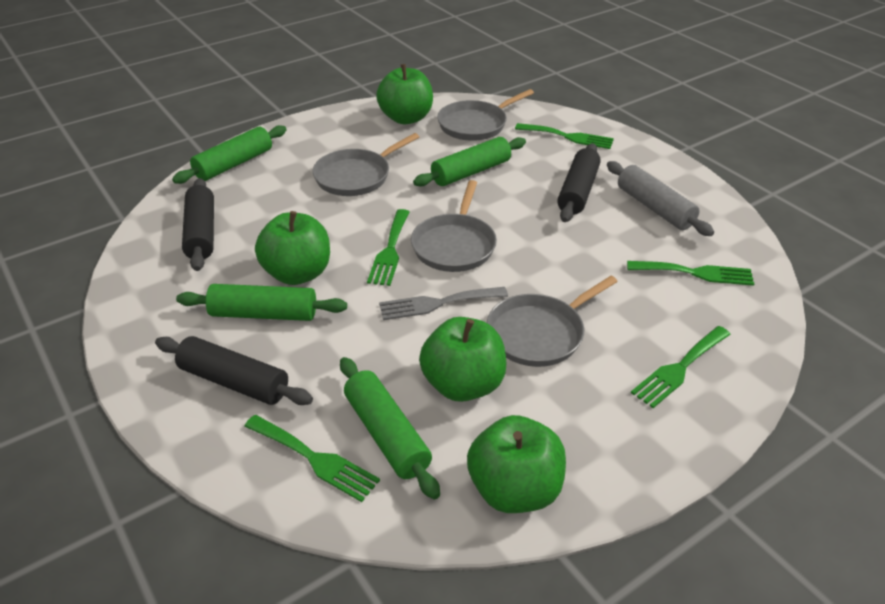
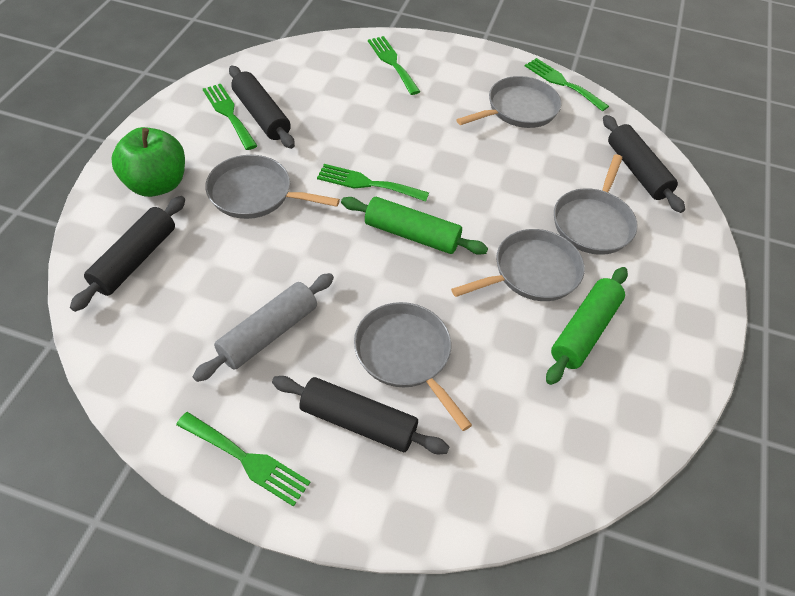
black rolling pin: [155,336,313,405] [182,178,214,271] [557,143,601,222] = 3 -> [70,196,185,312] [229,66,295,149] [272,376,449,454] [603,115,685,213] = 4
green apple: [255,211,330,285] [376,64,433,124] [419,317,506,402] [467,415,566,513] = 4 -> [111,127,185,197] = 1
green rolling pin: [172,125,287,184] [176,284,347,321] [340,357,440,499] [413,137,526,186] = 4 -> [341,197,488,255] [546,267,628,385] = 2
grey fork: [379,287,508,320] = 1 -> none = 0
grey pan: [313,133,419,196] [411,180,497,272] [437,89,534,141] [487,276,618,367] = 4 -> [205,155,340,219] [354,302,472,431] [451,229,585,301] [456,76,562,128] [554,154,638,255] = 5

